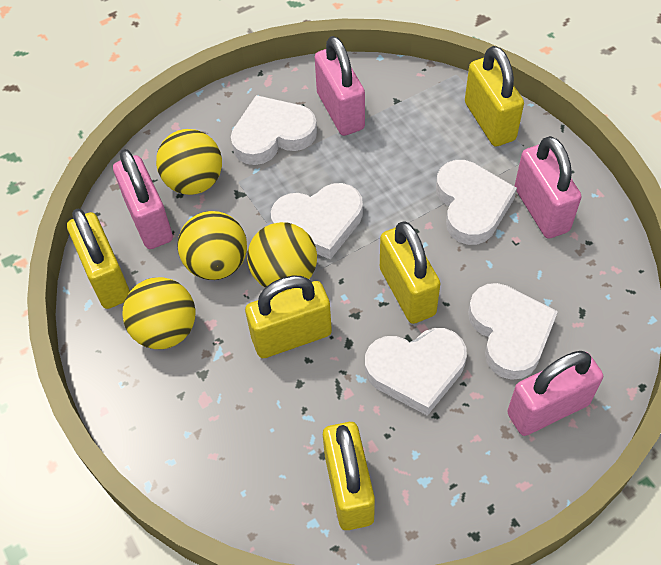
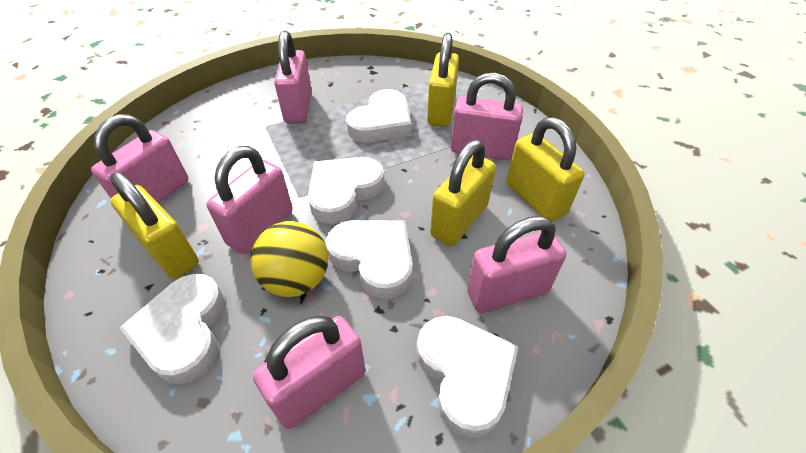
pink padlock: [113,149,173,249] [315,36,365,136] [507,351,603,436] [515,136,581,239] = 4 -> [91,114,188,203] [206,146,293,254] [253,315,365,429] [274,30,312,124] [451,73,523,160] [467,216,566,313] = 6
yellow ball: [122,277,196,349] [156,129,222,195] [178,211,247,280] [247,222,317,292] = 4 -> [250,221,328,297] = 1
yellow padlock: [67,208,130,309] [245,276,332,358] [323,422,375,530] [380,221,440,324] [465,46,524,147] = 5 -> [110,172,199,279] [427,33,459,127] [430,140,496,246] [506,117,585,222] = 4

